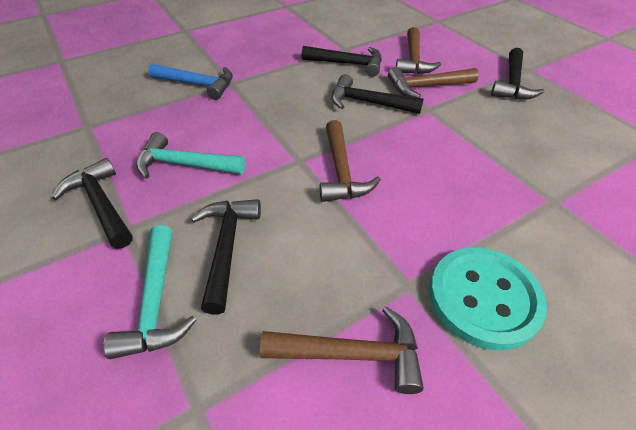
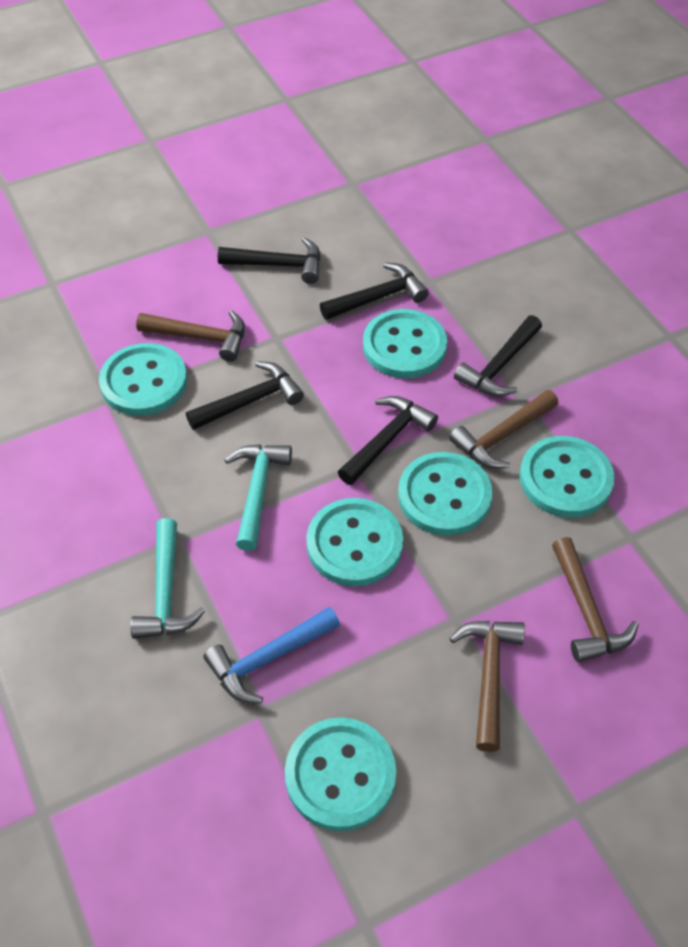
turquoise button: [429,247,547,350] = 1 -> [99,343,187,416] [285,717,396,831] [306,498,403,587] [363,309,447,378] [398,452,492,536] [519,436,615,518] = 6

